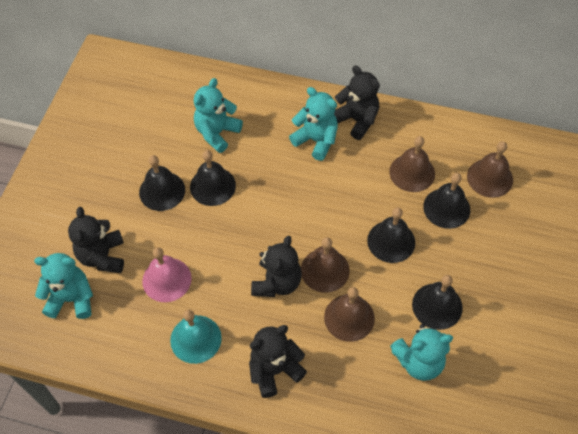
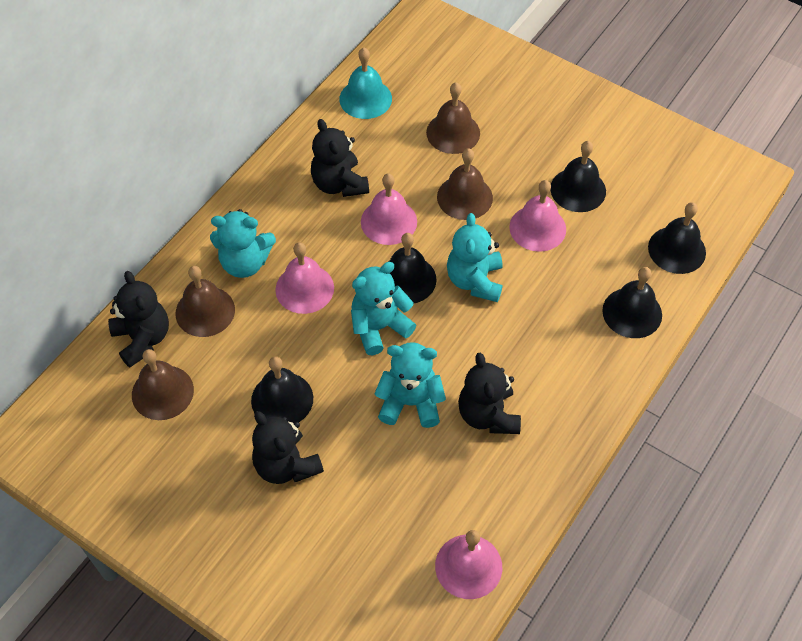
pink bell: [142,247,192,302] = 1 -> [275,242,334,314] [361,173,417,245] [435,530,502,599] [509,180,566,252] = 4

